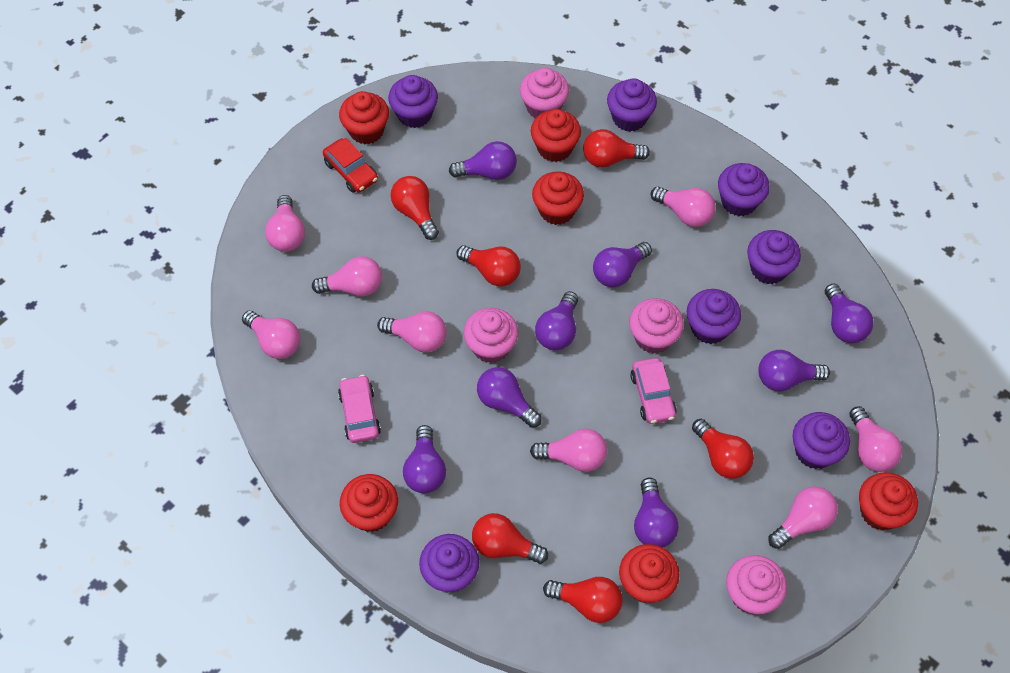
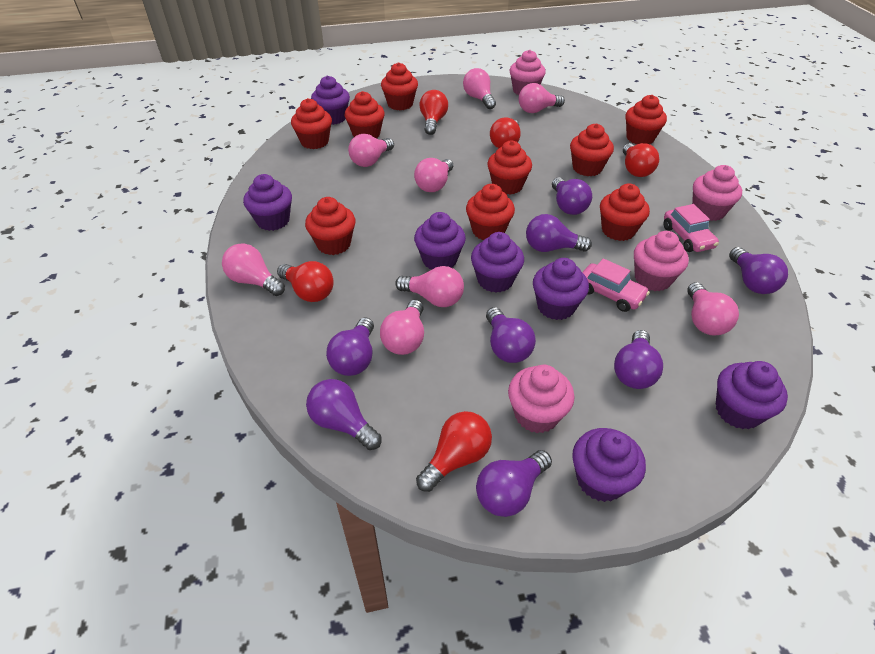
red car: [323,138,378,193] = 1 -> none = 0
red cupcake: [339,91,389,145] [340,474,398,532] [531,109,581,162] [532,172,584,225] [619,544,680,603] [859,472,918,531] = 6 -> [291,98,332,149] [305,197,356,255] [345,91,385,139] [381,62,418,110] [466,184,515,240] [487,141,532,195] [570,124,614,176] [600,184,650,241] [625,95,667,144] = 9
red light bulb: [390,176,439,240] [457,245,521,287] [472,513,548,564] [543,577,623,623] [583,129,650,168] [692,419,754,479] = 6 -> [277,261,334,302] [416,411,492,492] [419,90,448,135] [490,117,521,148] [623,143,659,177] = 5

